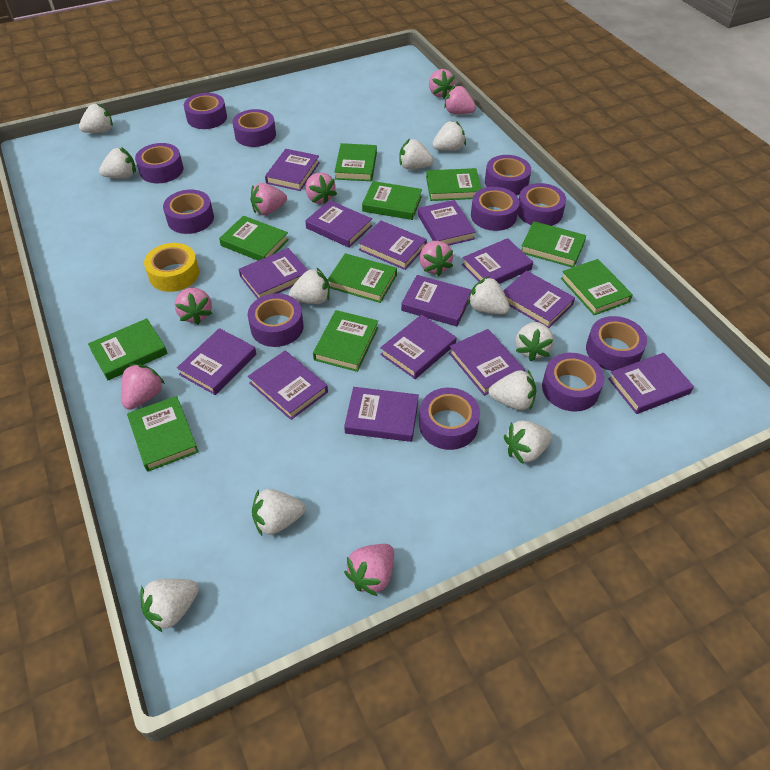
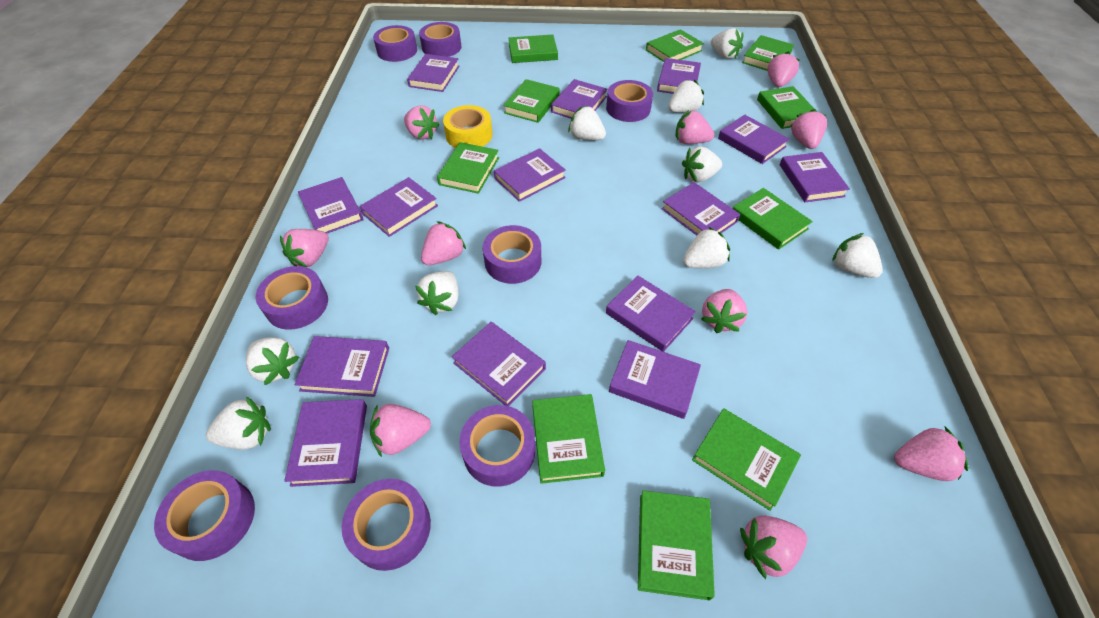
pink strawberry: [121,364,165,410] [175,287,212,325] [250,183,287,215] [305,172,337,204] [344,544,394,596] [420,241,453,276] [429,69,455,98] [444,85,476,114] = 8 -> [280,229,329,267] [370,404,431,457] [404,105,439,139] [421,221,466,265] [675,110,714,144] [701,289,747,333] [740,515,807,579] [767,51,800,87] [791,109,827,149] [894,427,969,481] = 10
purple tape: [135,143,184,183] [163,190,214,234] [184,93,227,129] [232,109,276,147] [248,293,303,347] [419,388,480,450] [471,187,519,231] [485,155,531,195] [518,183,566,226] [542,353,605,412] [586,316,647,371] = 11 -> [154,470,255,561] [256,266,328,330] [342,479,431,571] [373,25,417,62] [419,22,462,57] [459,405,535,487] [483,225,541,284] [606,80,653,122] = 8
white strawberry: [79,103,113,133] [99,147,136,178] [140,579,199,633] [252,489,305,536] [289,267,330,304] [399,139,434,170] [432,121,466,151] [468,276,510,314] [489,370,536,410] [504,421,552,464] [516,322,554,361] = 11 -> [206,396,271,450] [246,337,299,385] [415,271,459,315] [568,106,606,140] [668,80,704,113] [682,146,722,183] [683,227,730,268] [710,28,743,59] [832,233,883,278] = 9

